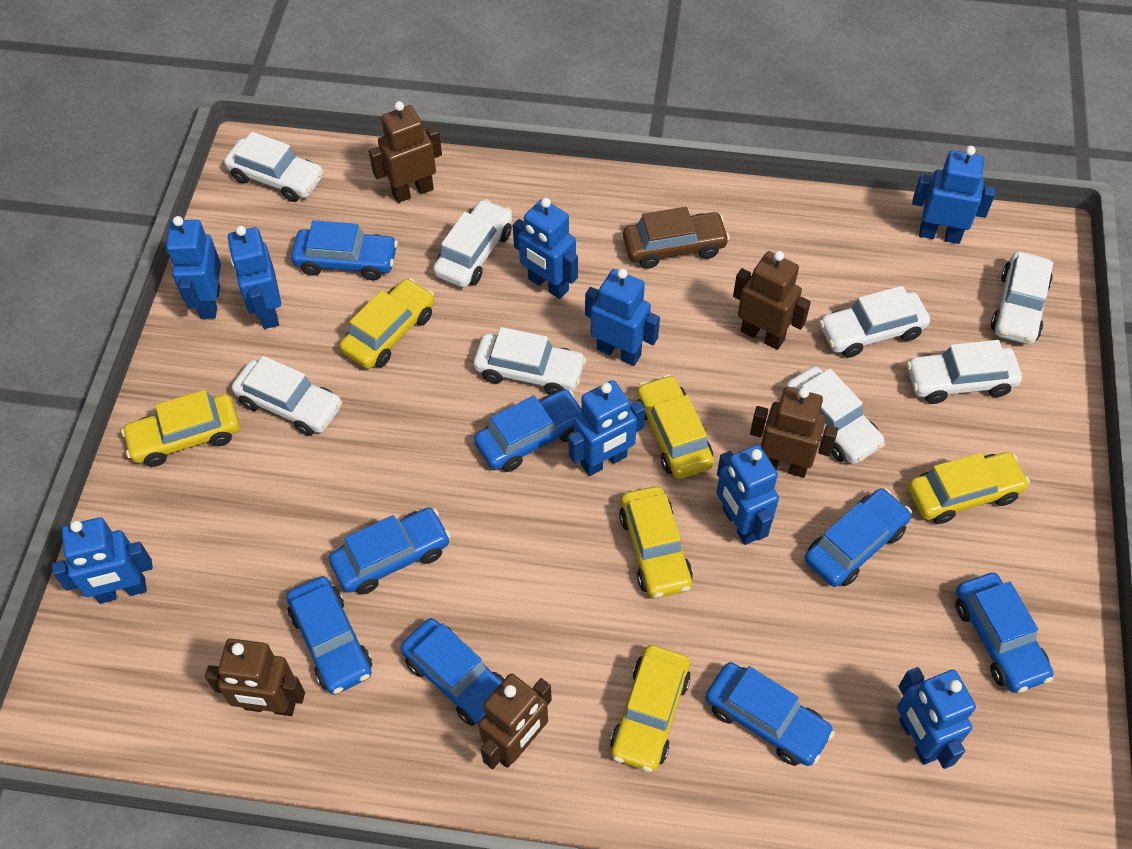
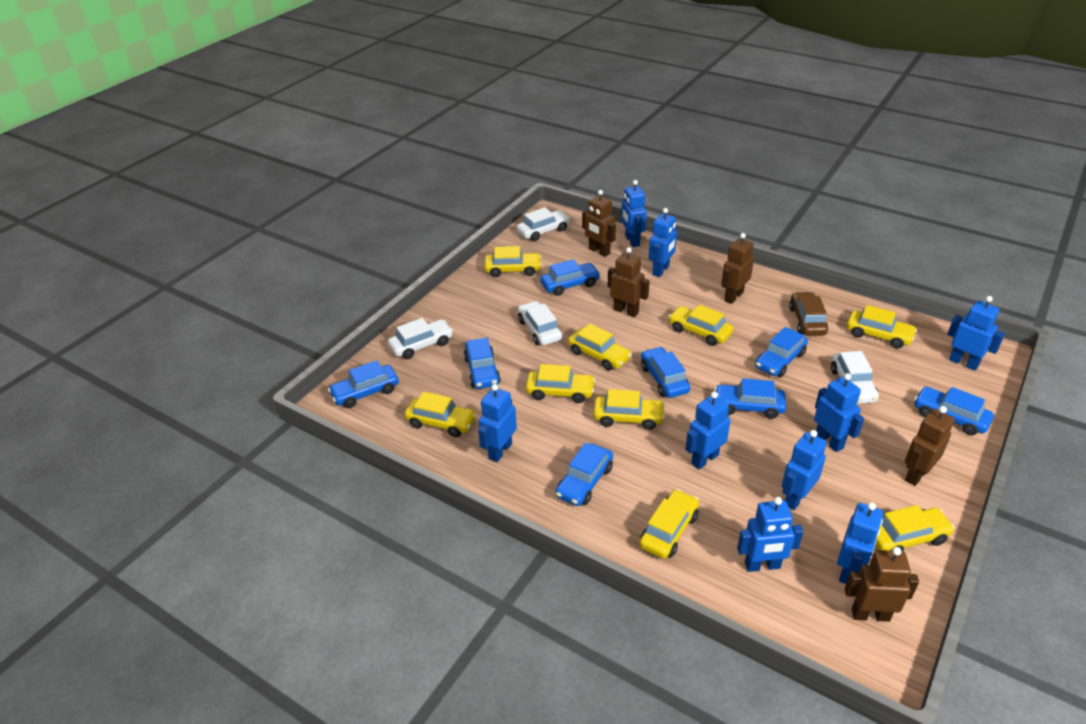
white car: [224,132,324,202] [232,356,342,436] [433,199,512,288] [474,327,586,394] [786,366,885,464] [819,286,930,358] [907,340,1022,404] [991,251,1053,344] = 8 -> [388,318,453,359] [517,207,570,241] [518,301,562,345] [831,351,879,404] = 4
yellow car: [121,390,240,467] [340,278,434,369] [610,645,691,772] [619,486,693,598] [637,374,714,479] [908,452,1030,524] = 6 -> [404,392,477,437] [484,246,542,277] [526,364,595,403] [568,323,632,371] [593,389,665,430] [639,489,699,559] [668,305,733,346] [847,305,917,349] [875,505,955,551] = 9

